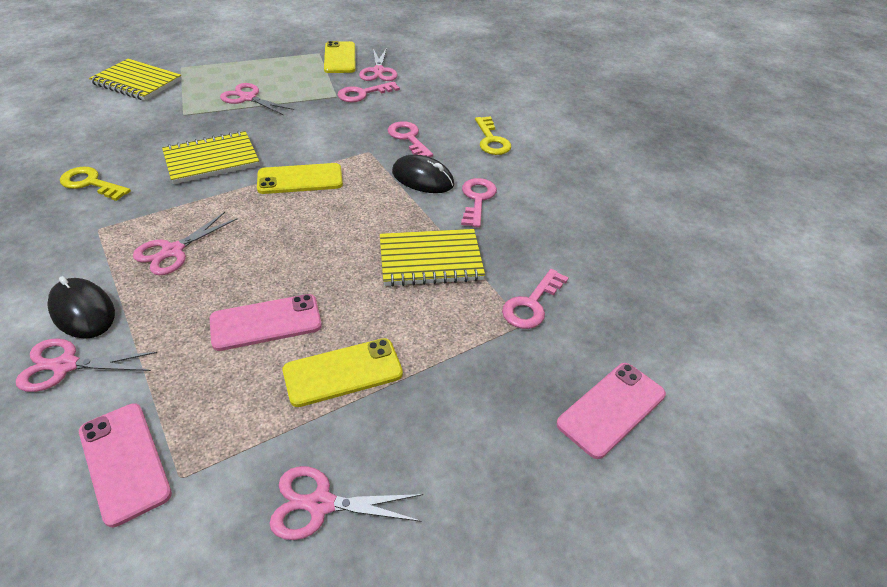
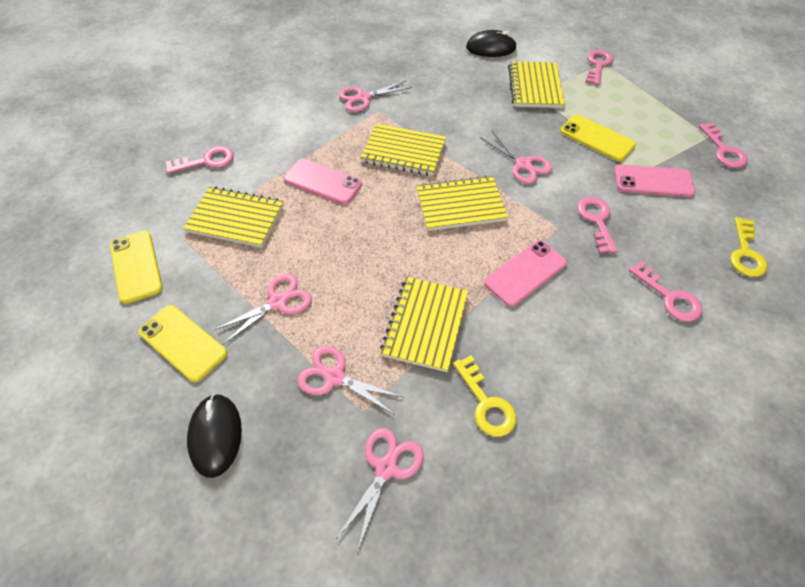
pink key: [338,81,400,102] [388,121,433,157] [461,178,497,228] [502,269,569,329] = 4 -> [166,146,234,174] [577,197,618,253] [586,50,613,85] [629,261,702,322] [699,123,748,168] = 5
yellow notebook: [89,59,182,101] [162,131,259,184] [380,229,485,287] = 3 -> [183,186,284,248] [360,124,446,176] [380,277,468,372] [416,175,508,231] [508,61,565,108] = 5

